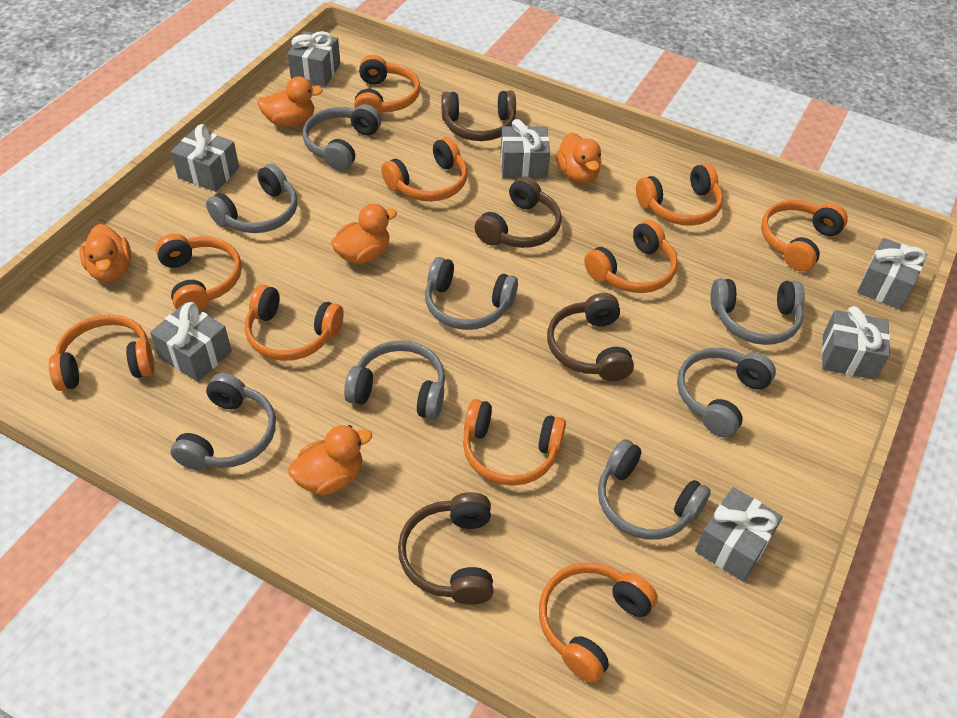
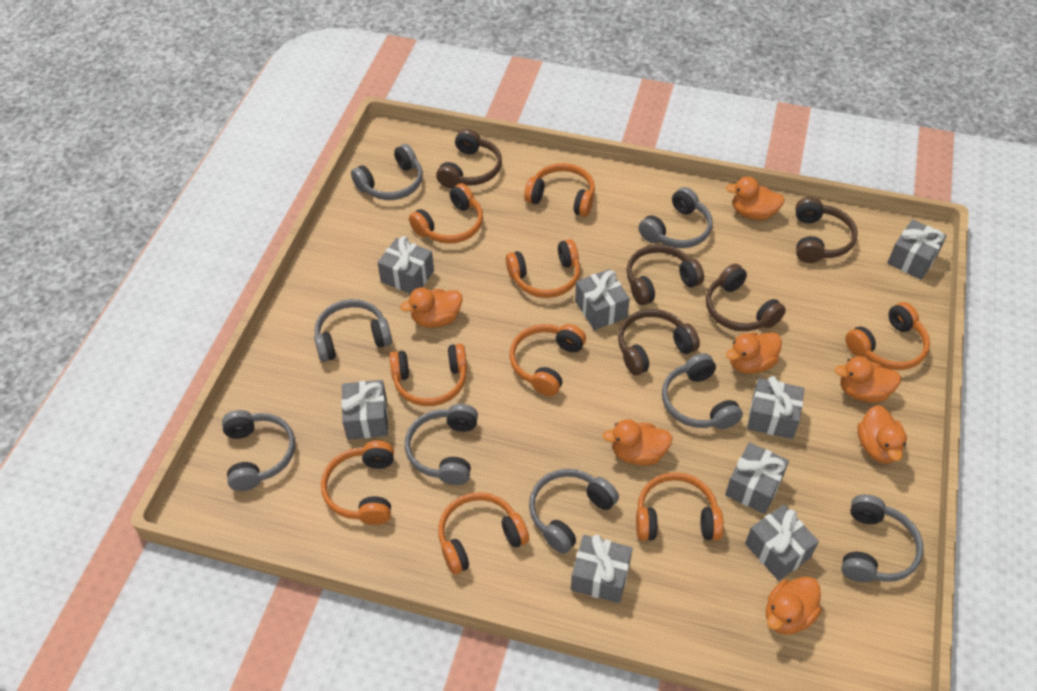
brown headphones: [398,492,493,605] [441,91,516,141] [474,176,562,248] [547,293,634,381] = 4 -> [436,129,502,188] [618,309,700,375] [626,244,704,305] [706,264,786,331] [795,197,858,263] = 5
grey gift: [150,302,232,382] [171,124,239,192] [287,31,340,87] [500,119,550,179] [695,487,783,582] [822,306,890,380] [857,238,927,310] = 7 -> [341,380,388,440] [377,236,434,293] [571,535,633,603] [575,269,630,330] [725,442,789,514] [745,505,819,581] [747,376,804,439] [887,219,947,280] = 8
orange duck: [79,224,131,282] [257,76,323,127] [288,425,372,495] [331,204,397,264] [556,133,602,183] = 5 -> [400,287,462,328] [603,419,672,466] [726,176,785,220] [726,332,782,374] [766,577,822,635] [834,356,901,403] [857,405,907,464] = 7
orange headphones: [49,314,154,391] [156,234,242,311] [245,284,344,361] [354,55,420,114] [381,137,468,201] [463,399,566,486] [539,563,658,683] [584,220,678,293] [636,163,723,226] [761,200,848,272] = 10 -> [321,441,394,525] [389,344,467,406] [409,183,483,244] [438,492,529,574] [506,239,580,298] [509,324,586,396] [524,163,595,217] [636,472,724,541] [845,302,930,370] = 9

